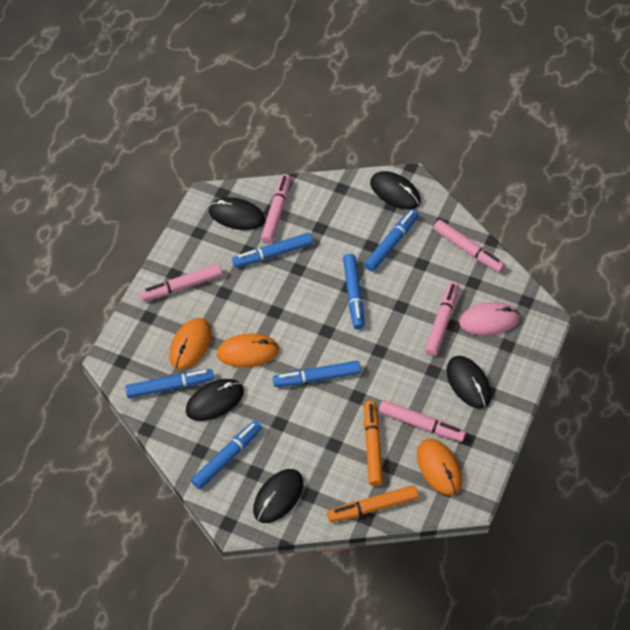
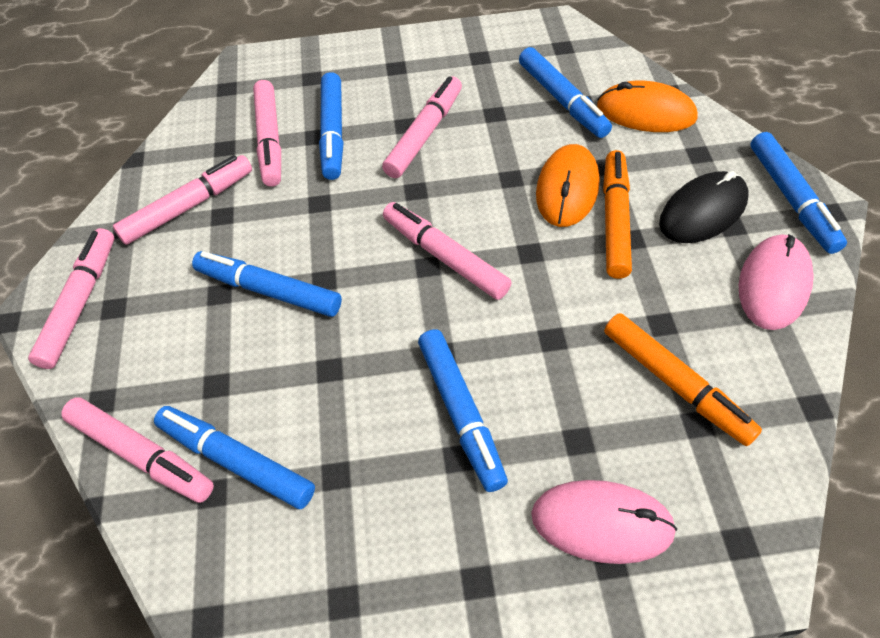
black mouse: [186,379,244,421] [209,197,265,230] [253,469,303,523] [370,171,421,209] [446,356,491,409] = 5 -> [659,171,749,243] = 1
orange mouse: [169,318,212,370] [217,334,279,367] [417,439,462,496] = 3 -> [536,144,599,227] [597,81,697,132] = 2
pink marker: [140,264,222,301] [261,174,291,244] [379,400,466,442] [425,282,459,356] [433,220,505,273] = 5 -> [28,228,114,369] [61,397,214,503] [113,155,252,245] [253,80,281,187] [382,76,462,178] [383,202,511,300] = 6
pink mouse: [459,302,520,336] = 1 -> [531,480,677,564] [739,234,814,330] = 2

